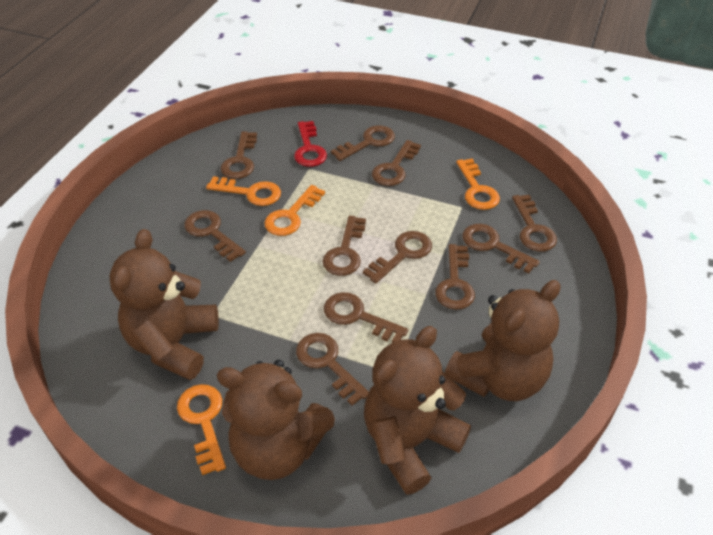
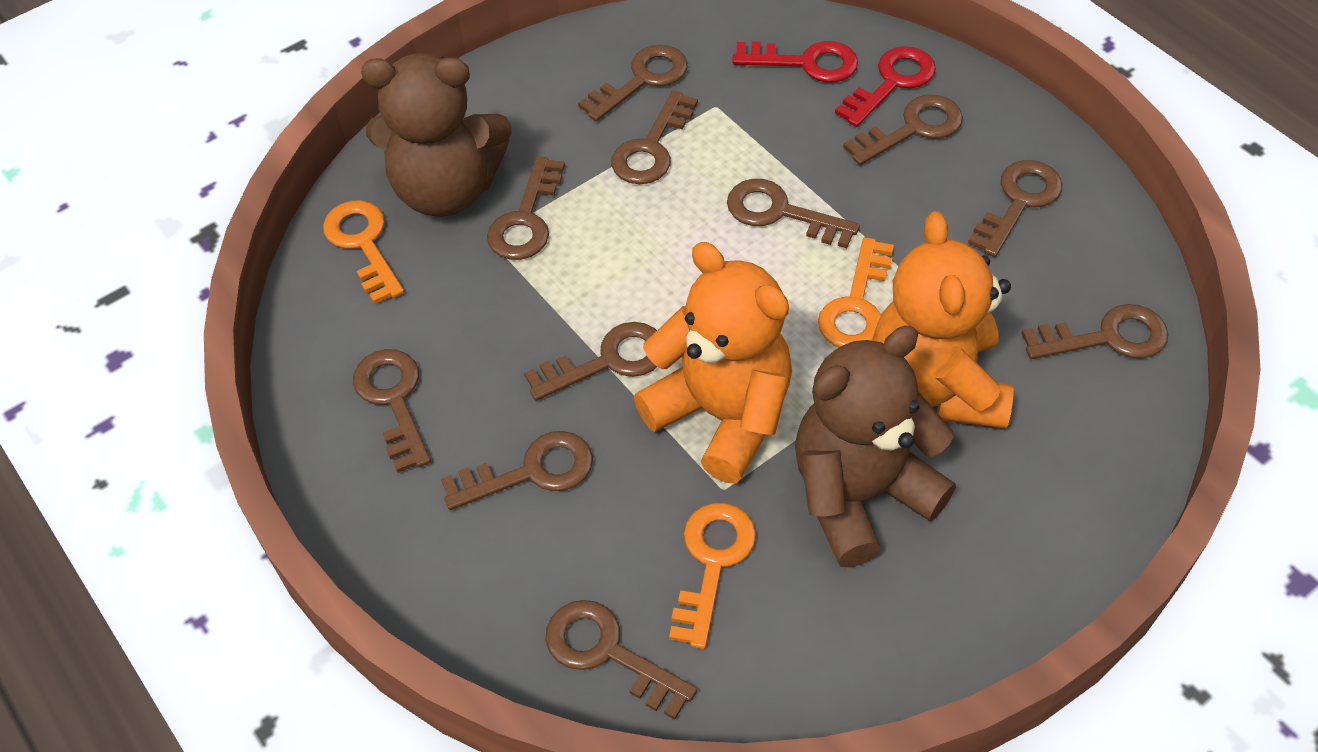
brown teddy bear: [110,229,219,380] [217,360,335,480] [364,326,471,495] [445,280,561,401] = 4 -> [361,53,512,217] [795,325,956,567] = 2
orange key: [177,384,226,475] [206,176,281,206] [264,185,325,236] [456,158,500,210] = 4 -> [323,200,404,304] [669,503,756,649] [818,237,894,347] = 3
orange teddy bear: none = 0 -> [634,242,792,483] [872,211,1014,429] = 2
red key: [294,121,327,167] = 1 -> [732,41,858,83] [835,46,936,127] = 2

